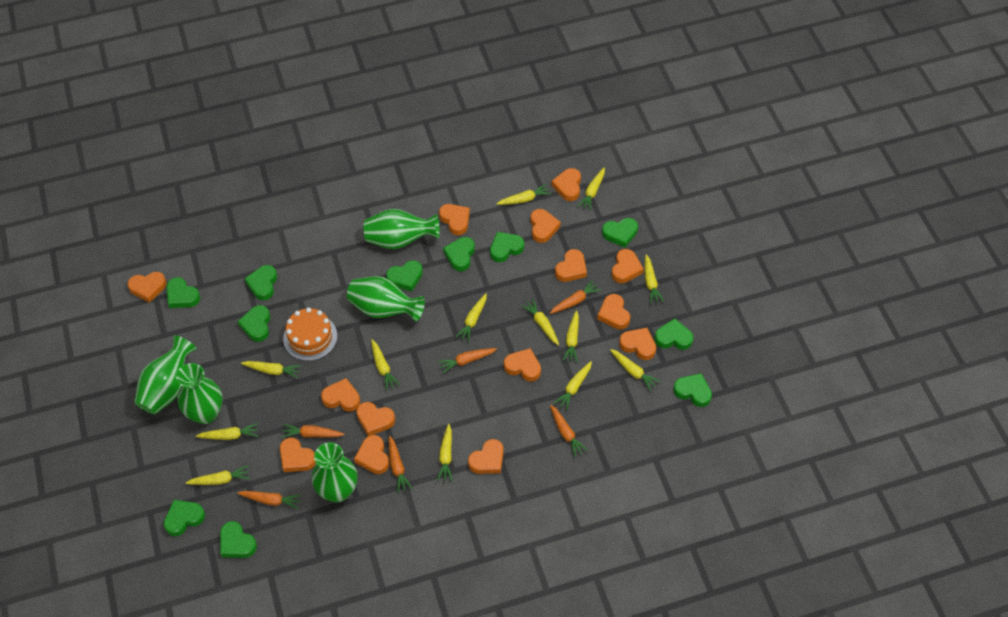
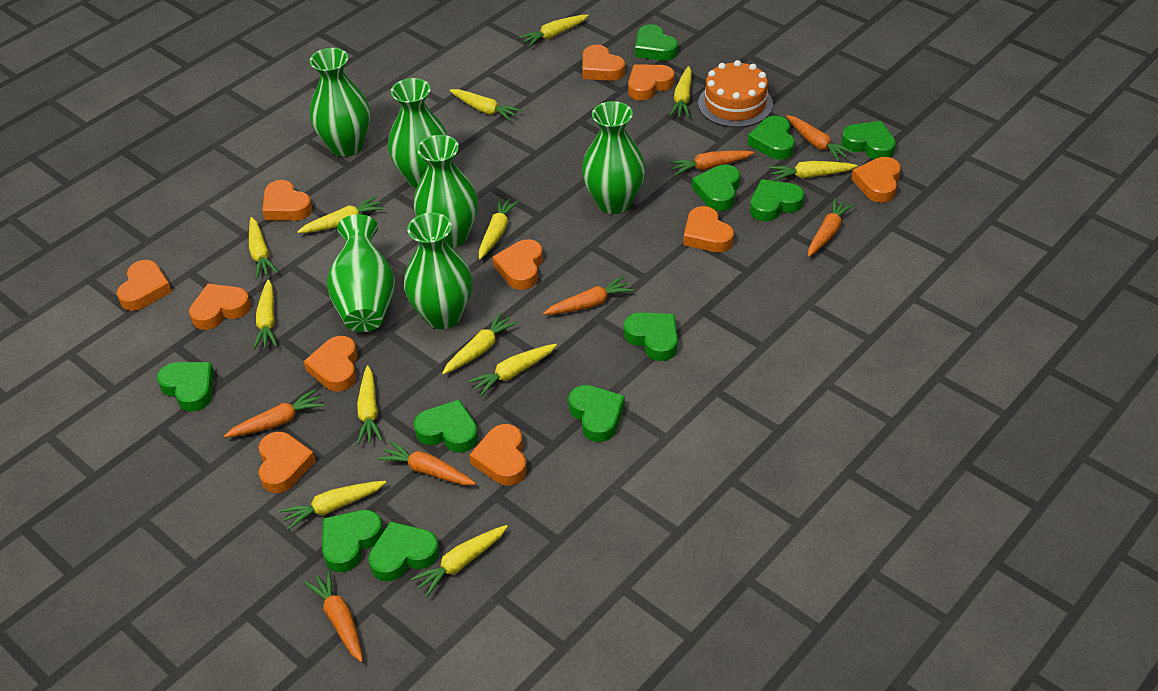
green vase: [134,335,197,415] [176,363,223,424] [312,443,358,502] [347,276,425,321] [364,209,440,249] = 5 -> [309,48,370,157] [327,214,395,332] [388,78,448,188] [404,213,472,329] [413,135,478,248] [582,101,645,214] = 6
orange carrot: [237,491,301,509] [281,424,344,437] [389,436,413,493] [438,348,497,373] [550,280,601,314] [550,405,588,457] = 6 -> [224,389,324,438] [304,570,363,662] [378,441,476,485] [543,276,634,315] [669,151,754,176] [786,115,854,162] [808,198,855,257] = 7
orange heart: [127,272,167,303] [280,438,316,472] [321,378,360,412] [354,435,389,474] [356,402,395,436] [439,204,470,235] [468,439,504,474] [504,348,541,381] [530,209,561,243] [551,168,581,201] [555,249,587,282] [597,294,630,330] [612,249,644,283] [619,328,656,360] = 14 -> [117,260,172,311] [189,284,251,330] [258,432,316,493] [262,180,312,221] [303,336,358,392] [469,424,527,485] [492,239,543,290] [582,45,625,81] [628,64,675,101] [683,206,734,252] [852,157,901,203] = 11

